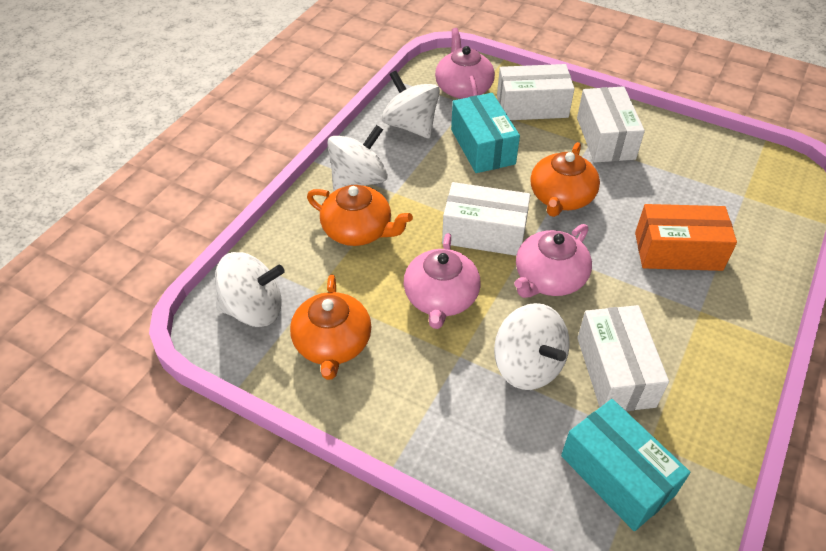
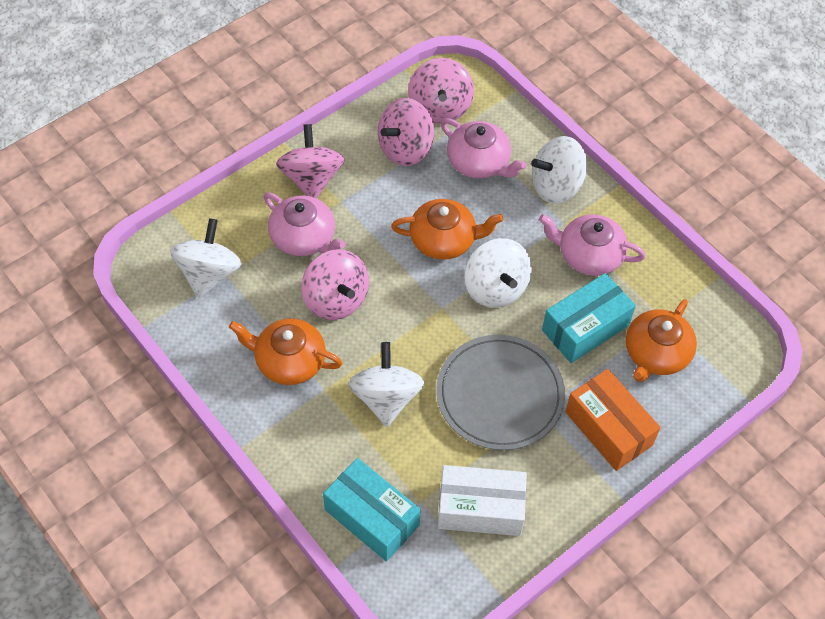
grey plate: none = 0 -> [436,335,565,450] = 1
pink spinning top: none = 0 -> [276,124,345,198] [302,249,369,320] [378,98,434,166] [408,58,474,124] = 4
white box: [442,182,530,256] [497,64,575,120] [577,86,645,163] [577,305,669,411] = 4 -> [438,465,527,536] = 1

